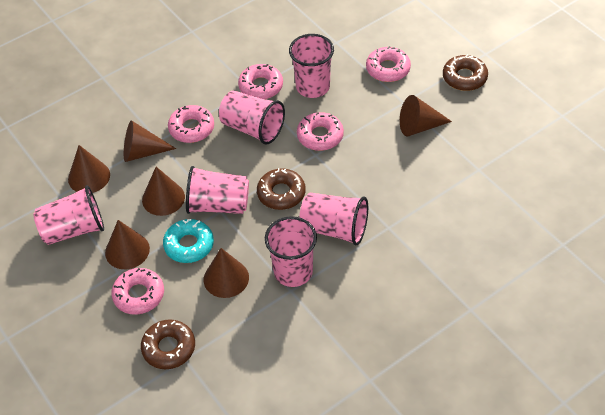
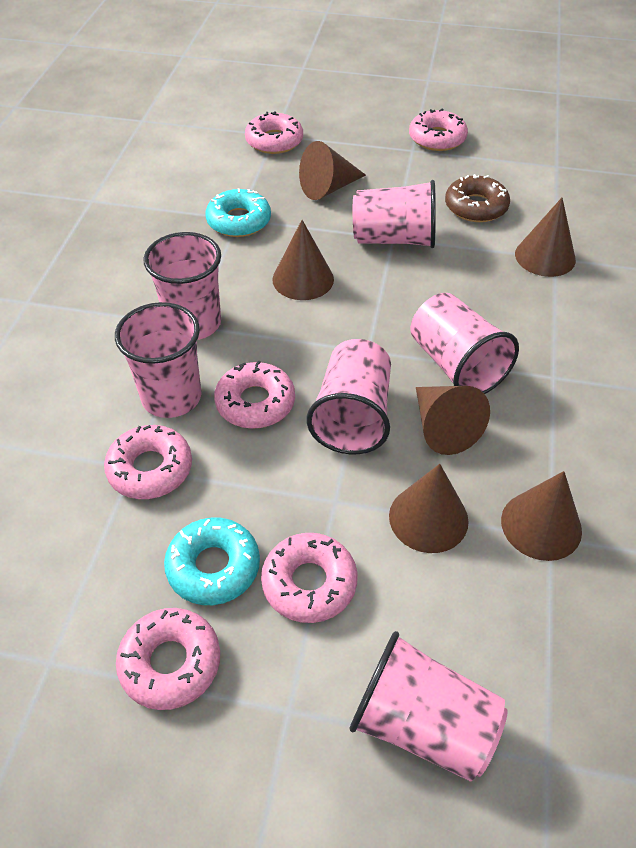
brown donut: [141,319,195,369] [257,168,306,210] [443,54,488,91] = 3 -> [445,174,510,222] = 1
pink donut: [112,268,164,315] [168,105,214,143] [238,64,283,99] [297,112,344,151] [366,46,411,82] = 5 -> [104,425,192,499] [116,608,220,710] [214,360,295,429] [245,112,303,154] [261,533,357,623] [409,109,468,151] = 6
turquoise donut: [163,219,214,263] = 1 -> [164,517,260,605] [205,188,271,237] = 2

